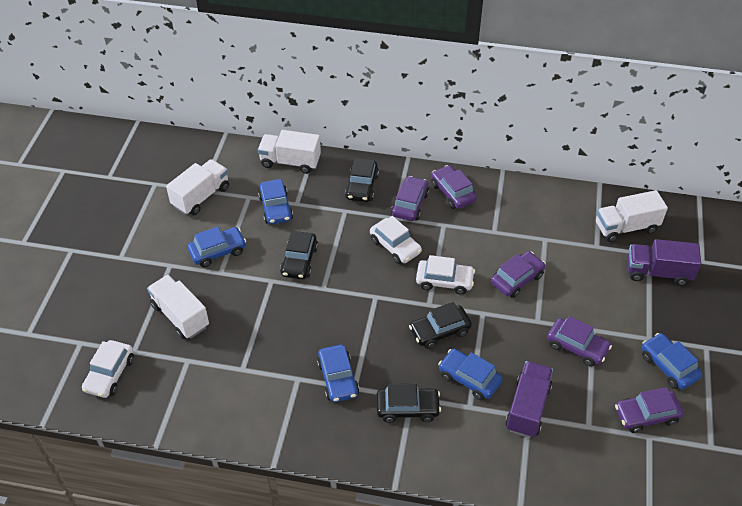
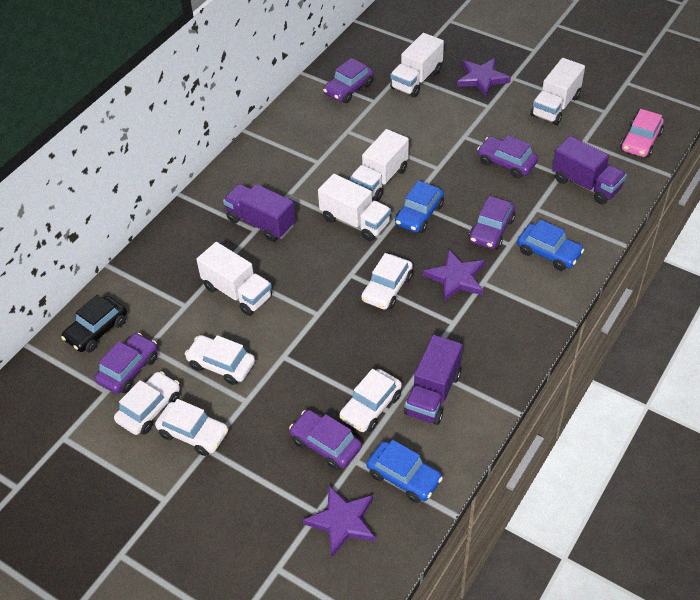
black car: [280,231,318,279] [345,158,379,202] [377,384,441,423] [409,302,472,349] = 4 -> [61,294,127,352] = 1
blue car: [187,227,246,267] [258,179,293,225] [317,345,359,402] [438,349,503,400] [642,333,702,390] = 5 -> [367,440,443,503] [395,181,444,233] [517,219,584,271] = 3
pink car: none = 0 -> [620,109,664,158] = 1
purple star: none = 0 -> [303,485,376,557] [423,249,485,302] [457,58,511,97] = 3
purple truck: [505,361,553,438] [627,239,701,286] = 2 -> [223,184,296,242] [404,335,463,425] [552,136,627,204] = 3
white car: [82,340,134,398] [370,216,422,264] [416,255,475,295] = 3 -> [114,371,180,435] [155,399,229,456] [185,335,255,385] [339,369,402,432] [361,253,413,310] = 5
white truck: [147,275,209,339] [166,159,229,215] [258,130,321,174] [596,190,668,242] = 4 -> [196,242,272,316] [318,174,391,241] [350,129,409,201] [390,33,444,97] [531,58,585,125] = 5

